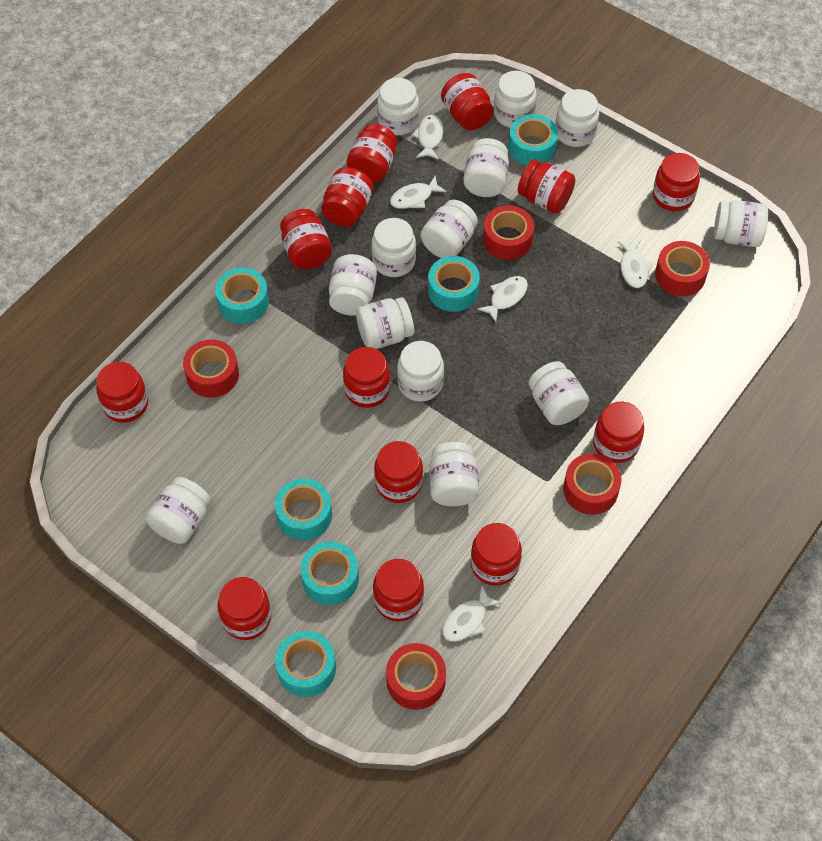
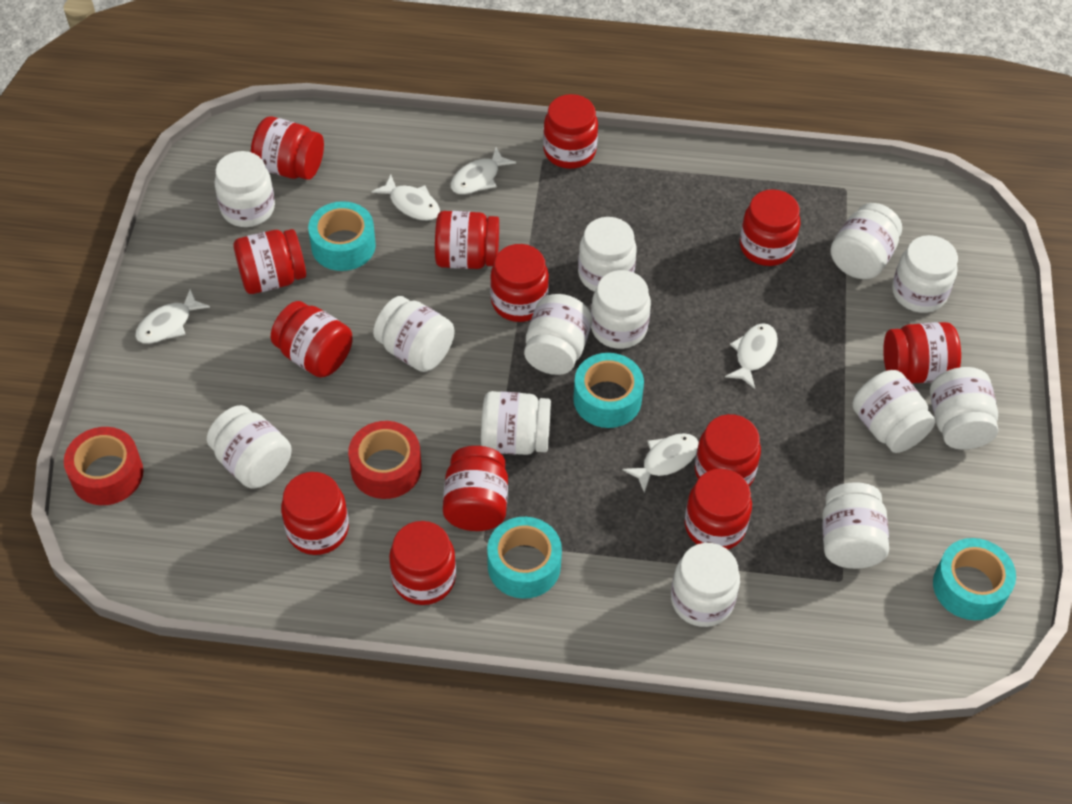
red tape: [183,339,239,398] [386,643,446,710] [483,205,534,260] [563,453,622,515] [655,241,710,296] = 5 -> [64,427,143,505] [348,421,422,499] = 2
turquoise tape: [215,268,269,324] [275,478,332,540] [275,631,336,697] [300,542,359,605] [428,256,480,312] [508,114,558,165] = 6 -> [308,201,376,271] [487,517,562,599] [573,353,644,428] [933,538,1016,620] = 4

